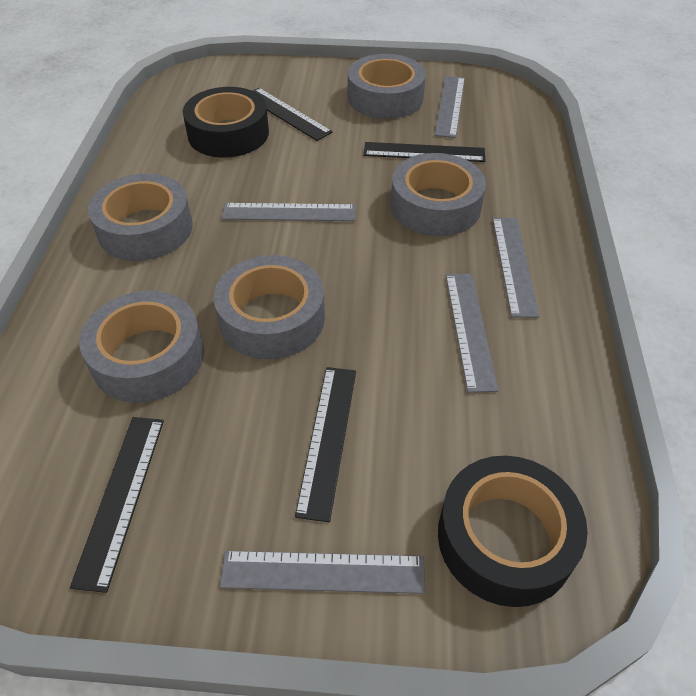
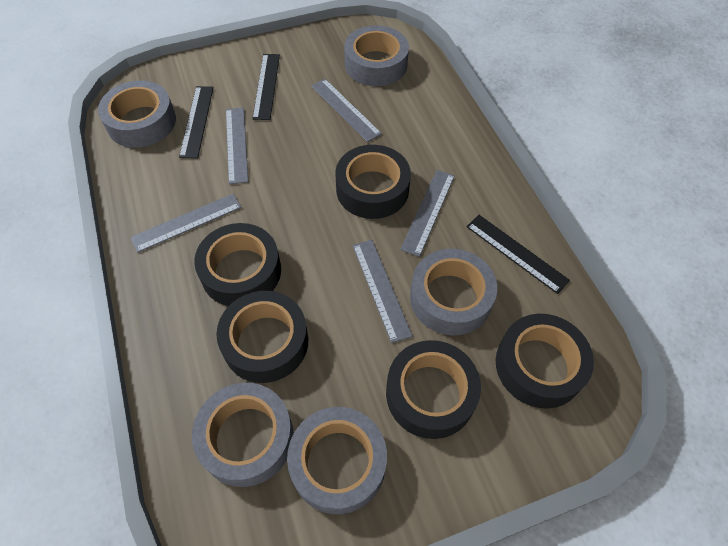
black ruler: [70,417,164,593] [252,88,332,141] [295,367,356,522] [364,142,486,162] = 4 -> [179,86,214,158] [252,54,280,120] [466,215,570,294] = 3
black tape: [183,87,269,158] [438,456,588,607] = 2 -> [194,223,281,306] [216,291,308,383] [335,145,411,219] [386,340,481,439] [496,314,594,409] = 5

